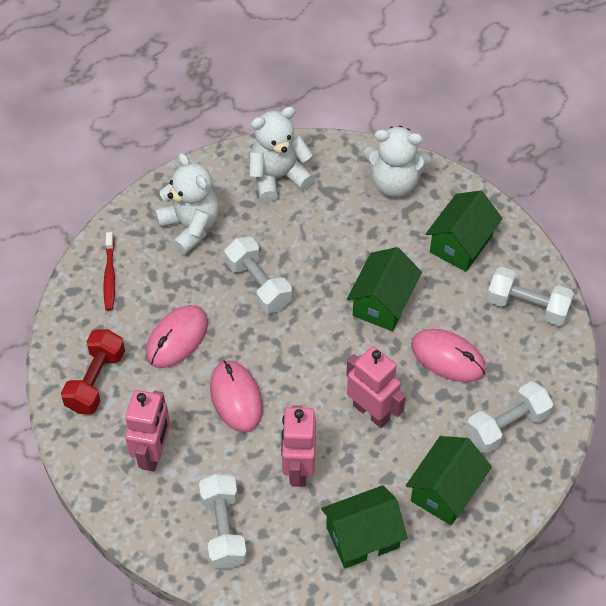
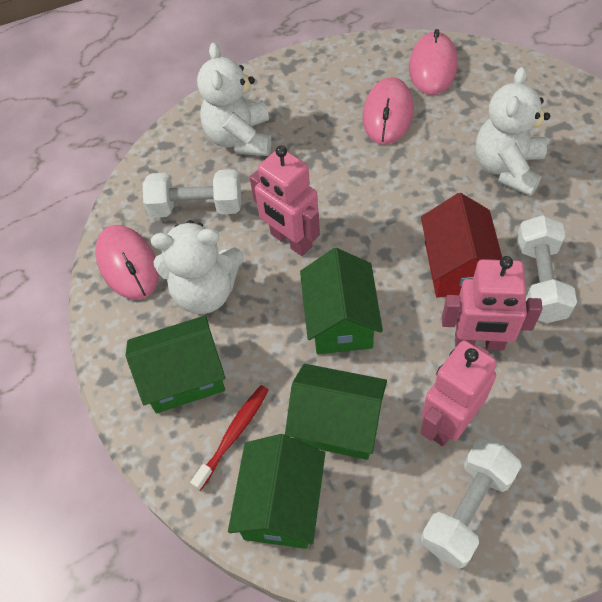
red dumbbell: [61,329,125,414] = 1 -> none = 0
red house: none = 0 -> [421,193,502,298] = 1
white dumbbell: [199,474,247,569] [224,237,292,313] [466,381,553,453] [487,267,574,326] = 4 -> [143,169,241,218] [421,438,521,569] [516,215,577,323] = 3

